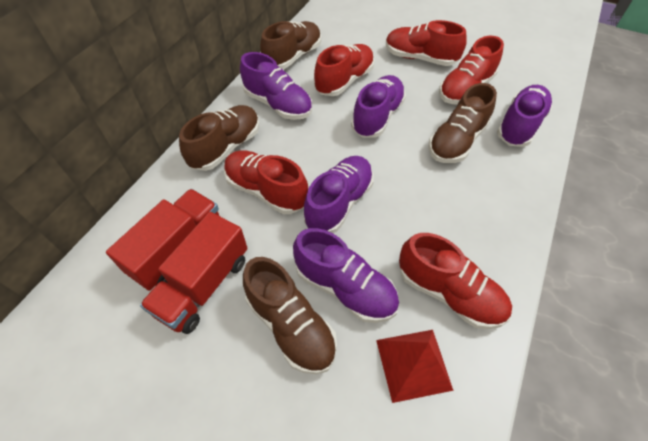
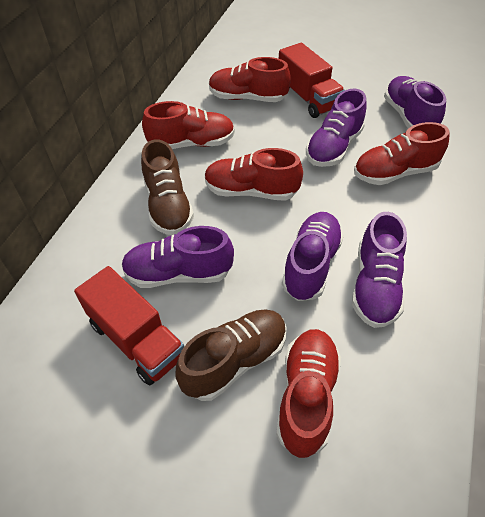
brown shoe: [179,105,260,171] [243,257,337,374] [260,21,321,69] [429,83,497,163] = 4 -> [141,139,194,235] [175,309,287,401] = 2
red pyramid: [376,330,454,403] = 1 -> none = 0

